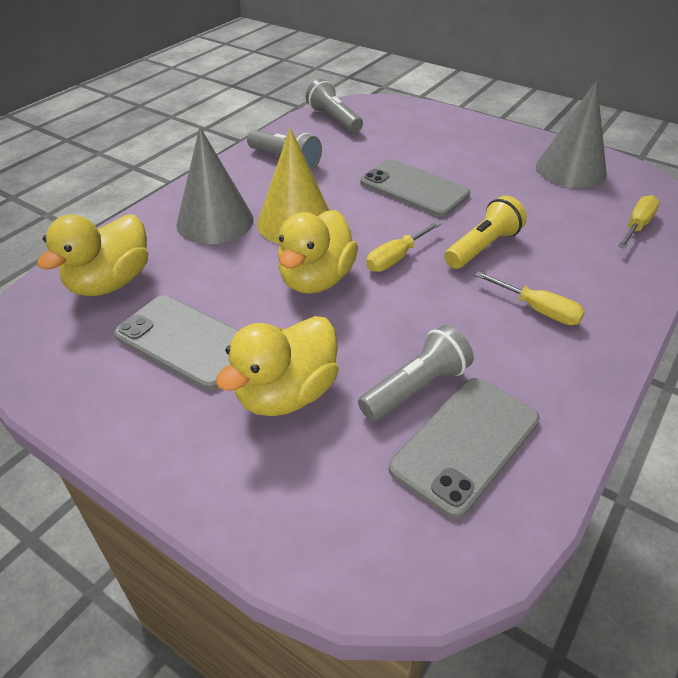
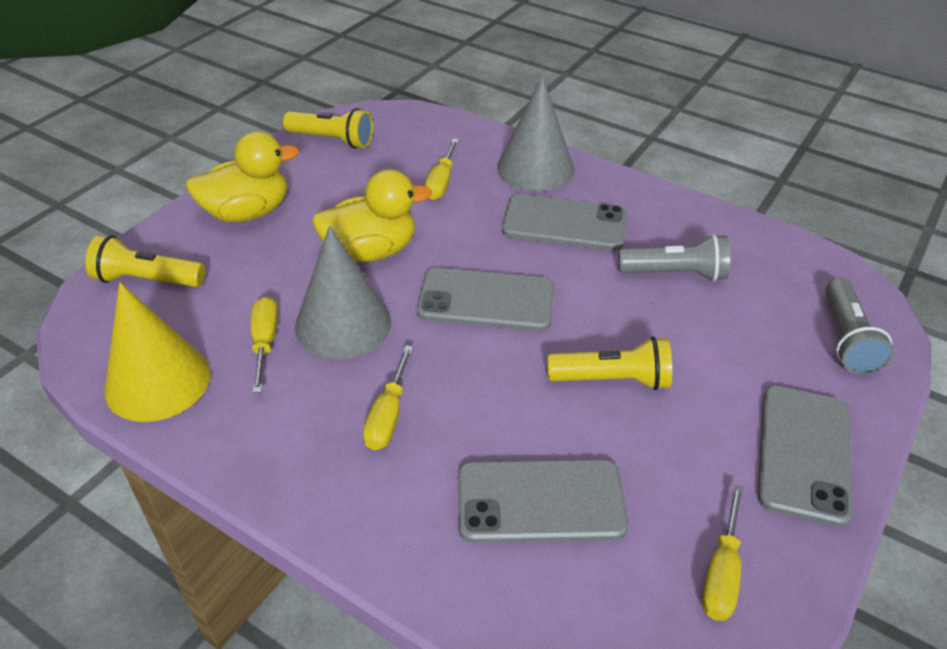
grey flashlight: [247,130,322,170] [306,79,363,133] [358,325,474,421] = 3 -> [619,234,730,282] [825,278,894,375] = 2
grey phone: [114,296,238,390] [360,159,470,217] [389,378,540,518] = 3 -> [417,268,554,331] [458,459,629,543] [502,194,627,251] [758,386,853,527] = 4
yellow duck: [37,214,148,296] [216,316,339,416] [278,210,358,294] = 3 -> [185,131,299,222] [312,169,432,262] = 2
yellow flashlight: [444,195,527,269] = 1 -> [85,235,205,287] [283,108,373,149] [548,336,672,390] = 3
yellow screwdriver: [366,221,441,272] [475,271,585,325] [618,195,660,249] = 3 -> [251,297,278,393] [363,345,413,450] [425,139,459,200] [702,485,744,621] = 4

